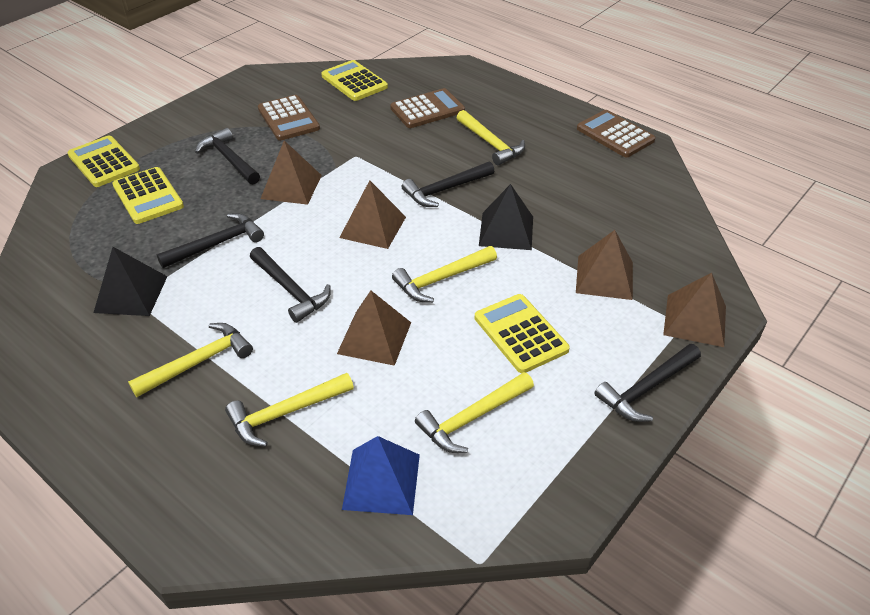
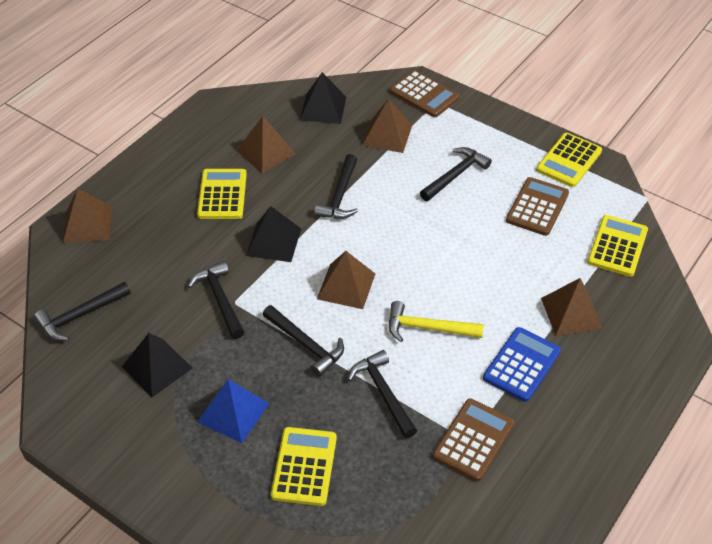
black hammer: [156,213,264,268] [195,128,260,184] [250,247,331,323] [402,162,494,207] [594,344,701,422] = 5 -> [34,282,131,341] [188,261,244,339] [263,305,344,377] [314,154,358,219] [348,350,417,438] [420,147,492,201] = 6
black pyramid: [93,247,168,316] [479,184,533,250] = 2 -> [122,333,193,397] [246,206,301,262] [300,72,346,124] = 3
blue calculator: none = 0 -> [483,327,561,402] = 1
yellow hammer: [128,323,253,397] [225,373,354,447] [392,246,497,302] [415,372,534,453] [456,110,525,165] = 5 -> [389,301,484,342] = 1

